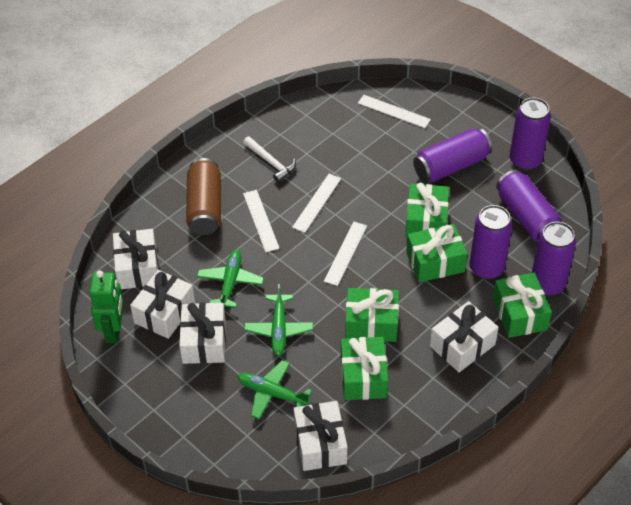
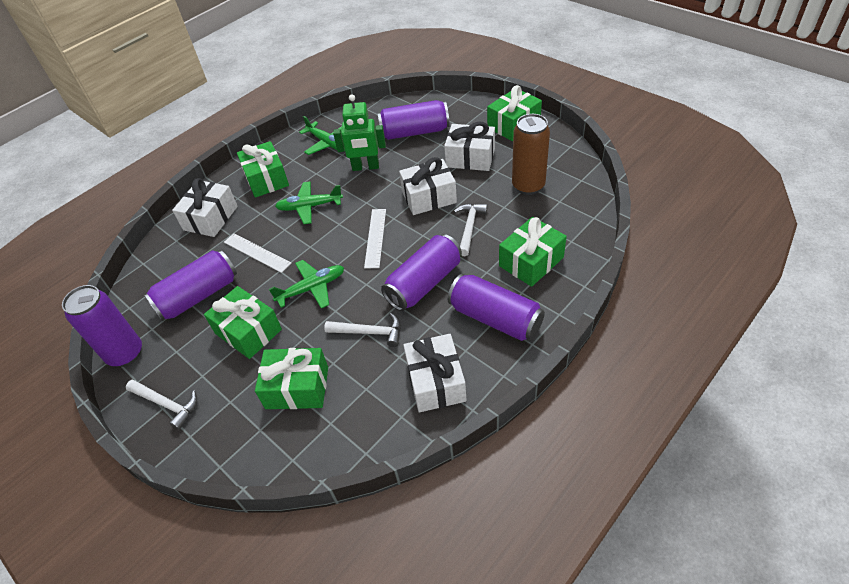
white gift: [113,229,159,289] [130,270,195,339] [179,302,226,364] [293,401,348,471] [430,301,499,372] = 5 -> [172,178,238,237] [399,157,457,215] [403,334,466,412] [444,122,495,171] = 4
white hammer: [243,136,296,183] = 1 -> [126,379,197,430] [324,313,401,347] [454,203,488,256] = 3
white ruler: [243,190,280,252] [292,174,341,233] [324,222,367,286] [358,95,431,128] = 4 -> [224,233,291,273] [364,209,386,269] = 2

